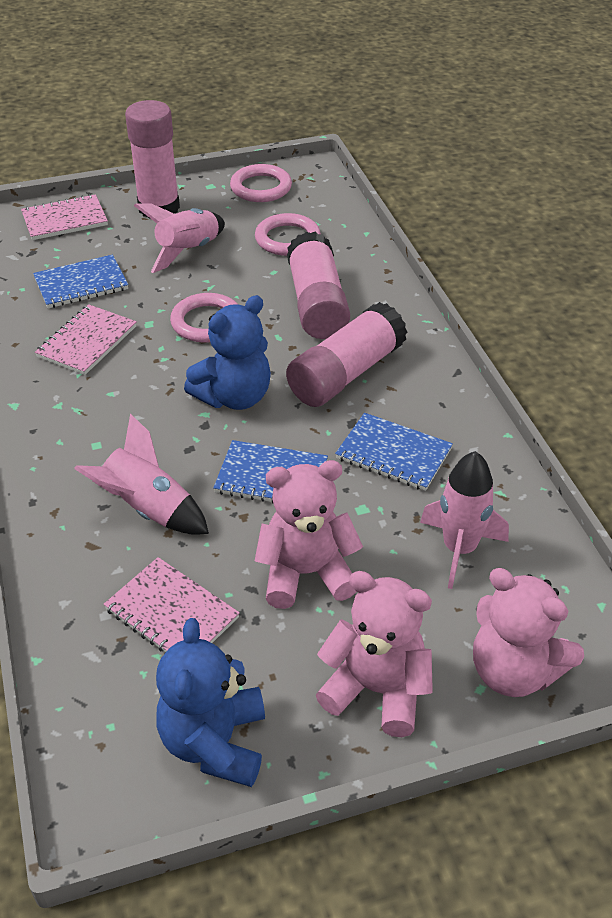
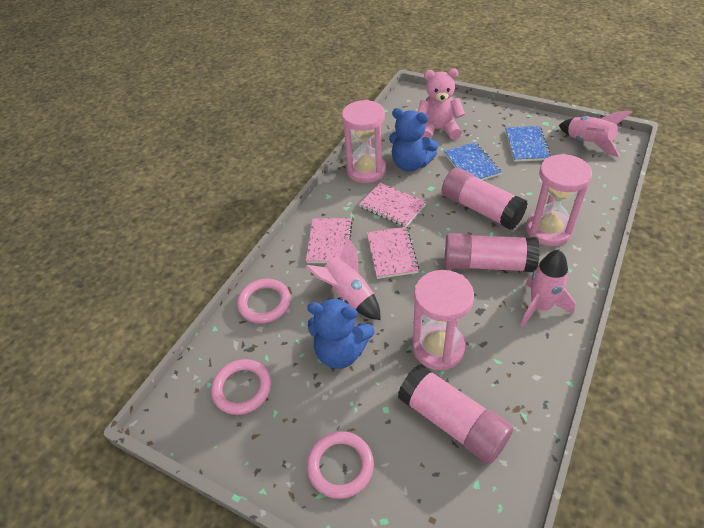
blue notebook: [33,255,128,308] [213,440,328,503] [335,413,453,491] = 3 -> [444,142,501,180] [505,126,551,162] = 2
pink hourglass: none = 0 -> [342,100,386,183] [412,270,474,370] [526,154,592,246] = 3
pink teddy bear: [255,460,363,609] [316,571,433,737] [473,568,584,697] = 3 -> [418,68,465,140] = 1

